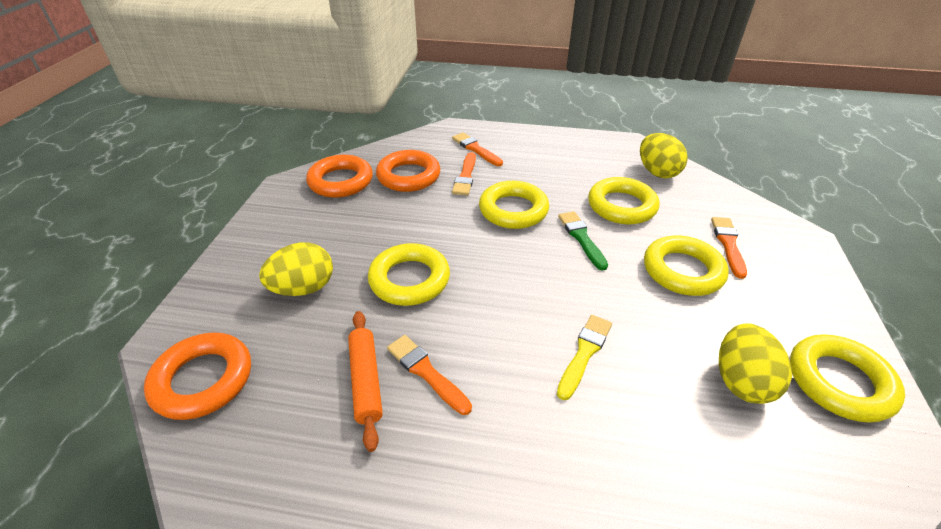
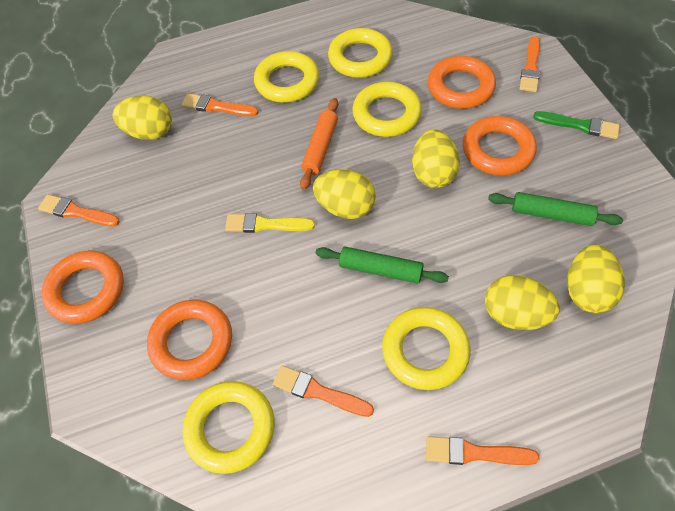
green rolling pin: none = 0 -> [315,247,449,284] [488,192,623,226] = 2
orange brush: [387,335,472,415] [452,132,503,166] [452,152,476,195] [711,217,747,279] = 4 -> [38,195,120,227] [181,94,258,116] [273,365,374,417] [426,436,539,465] [519,36,540,92] = 5
orange ring: [144,333,251,420] [306,155,373,198] [376,150,440,192] = 3 -> [42,250,124,324] [147,299,232,380] [428,56,496,109] [463,116,537,176] = 4
yellow egg: [259,242,333,296] [640,133,688,179] [719,324,792,404] = 3 -> [113,95,172,140] [313,169,376,219] [412,130,460,188] [485,275,560,330] [567,245,625,313] = 5

